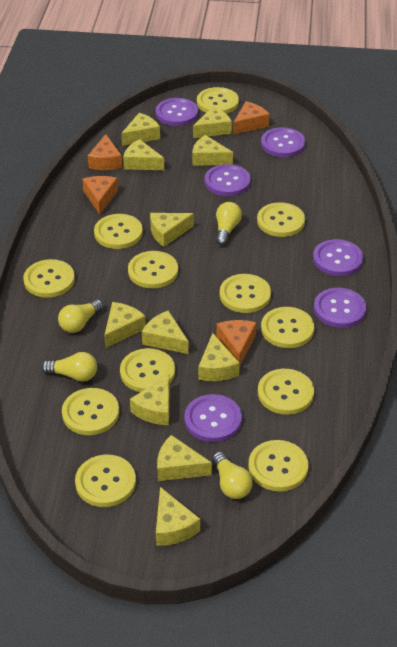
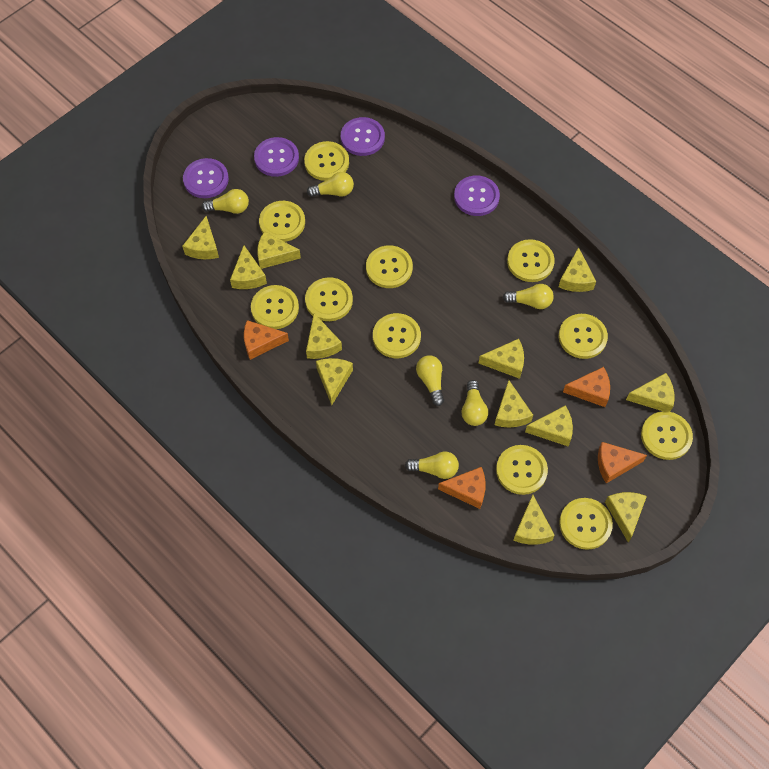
purple button: [156,98,198,126] [184,394,242,442] [205,164,251,196] [261,127,305,157] [313,239,363,276] [314,288,367,328] = 6 -> [183,158,229,198] [254,137,299,177] [341,117,385,156] [454,175,500,216] = 4
yellow button: [23,259,75,298] [62,388,119,435] [75,455,136,507] [94,214,143,249] [120,348,175,392] [128,251,178,288] [197,87,239,114] [220,274,271,313] [248,440,308,491] [257,202,305,237] [258,369,314,415] [261,307,314,348] = 12 -> [251,285,299,329] [259,201,305,242] [304,141,349,181] [305,277,353,321] [366,245,413,288] [373,313,421,358] [496,445,548,495] [507,239,555,282] [559,314,608,359] [559,498,613,550] [641,411,693,460] = 11
yellow cheese: [104,302,146,348] [121,113,160,146] [123,139,164,170] [130,374,170,425] [142,310,189,354] [150,213,194,247] [156,487,200,546] [157,435,212,481] [192,135,233,166] [193,106,232,138] [198,333,240,381] = 11 -> [182,216,219,259] [230,245,267,289] [257,231,301,269] [306,313,342,359] [316,358,353,405] [479,339,524,379] [495,380,533,427] [513,495,555,545] [525,405,573,447] [559,247,596,292] [605,492,647,543] [626,373,675,412] = 12
yellow light bulb: [41,352,97,382] [58,299,103,333] [212,452,253,499] [216,202,242,245] = 4 -> [202,189,249,214] [307,172,354,197] [405,451,459,479] [416,355,444,406] [461,380,488,426] [503,284,554,309] = 6

